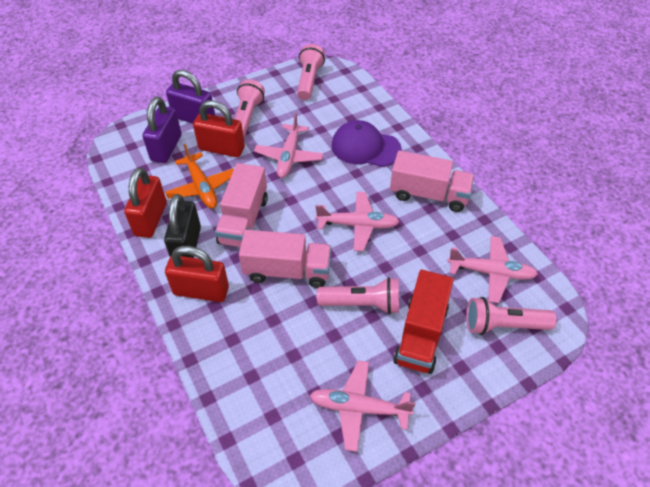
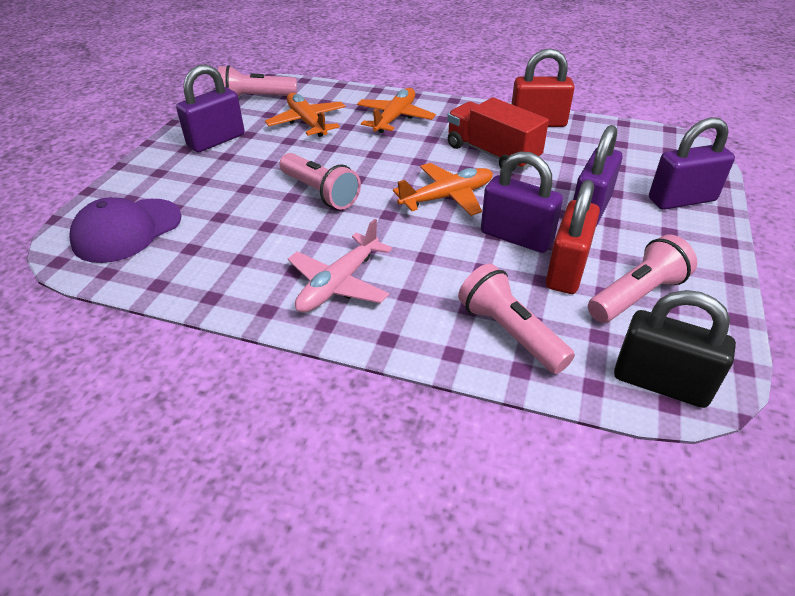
orange plane: [165,144,234,209] = 1 -> [265,93,346,137] [357,88,436,133] [393,163,493,216] = 3
pink plane: [254,113,323,178] [310,361,415,452] [315,192,400,251] [447,236,538,303] = 4 -> [288,219,392,313] = 1
pink truck: [215,163,268,247] [239,230,332,288] [390,150,474,212] = 3 -> none = 0
purple padlock: [142,97,181,163] [166,70,215,124] = 2 -> [176,64,245,152] [481,151,563,253] [573,125,622,226] [649,117,735,210] = 4
red padlock: [124,167,167,238] [165,246,229,302] [193,100,245,157] = 3 -> [512,48,575,127] [546,180,600,294] = 2

